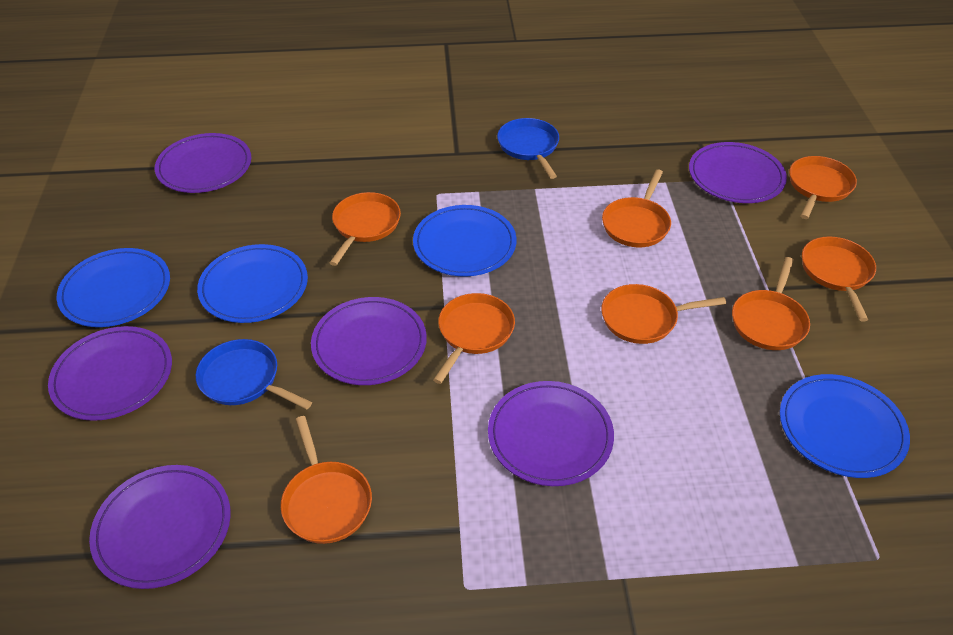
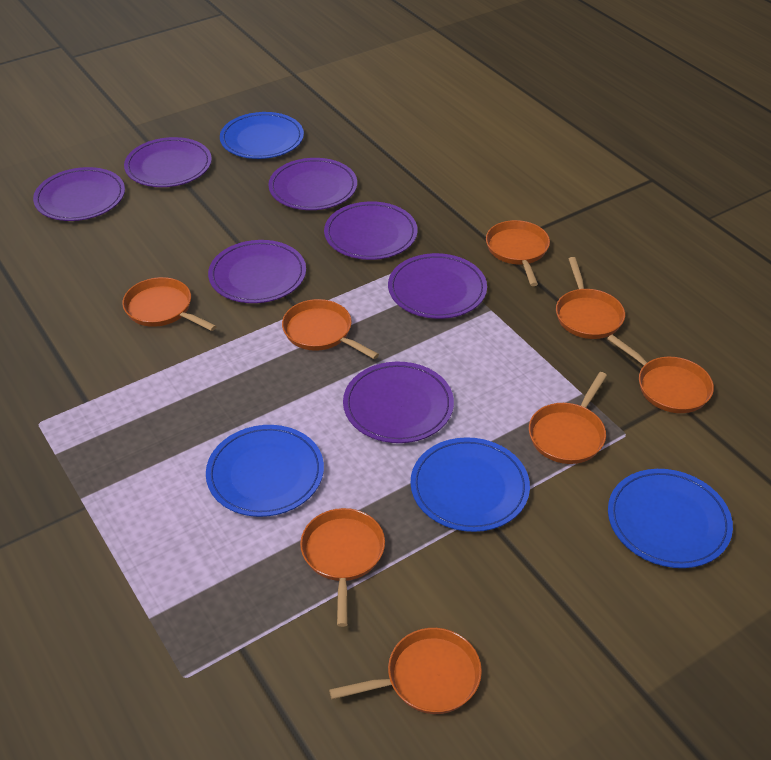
blue pan: [196,339,312,409] [497,118,559,179] = 2 -> none = 0
purple plate: [48,326,172,421] [89,465,231,589] [155,133,251,193] [311,297,427,385] [488,381,614,486] [689,142,787,203] = 6 -> [33,167,125,221] [124,137,212,187] [208,240,306,303] [268,158,357,210] [324,201,418,260] [343,362,454,443] [388,253,487,319] = 7

